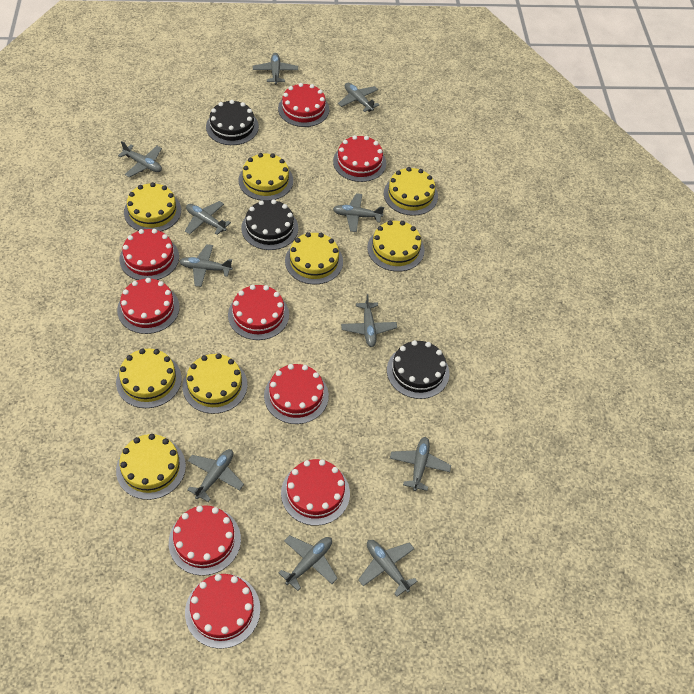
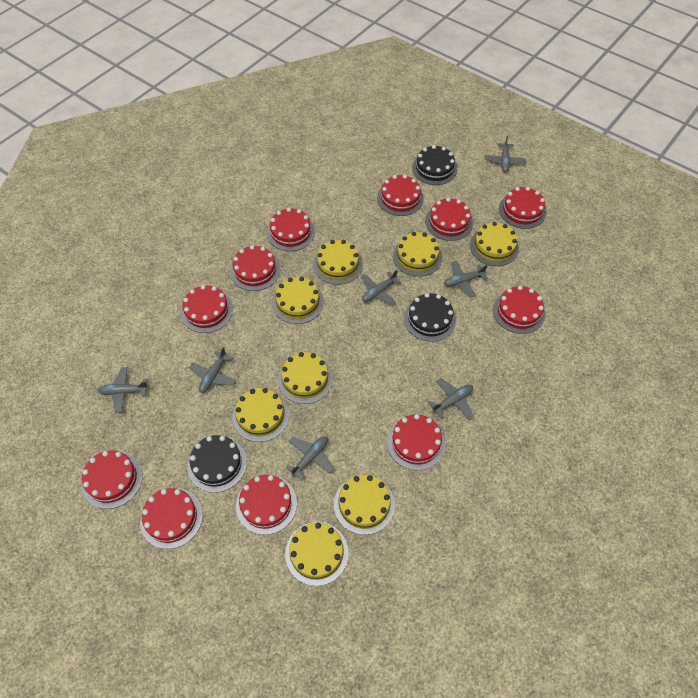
grey plane: [118,141,162,177] [179,244,232,287] [185,201,231,235] [187,449,244,502] [253,53,298,85] [279,535,338,591] [333,193,384,232] [338,83,379,112] [341,294,397,347] [358,540,418,597] [390,437,451,491] = 11 -> [97,367,149,413] [189,347,236,393] [285,436,334,481] [361,270,402,306] [428,378,473,419] [444,261,488,297] [485,136,526,172] = 7
red cake: [117,278,179,334] [120,229,179,280] [169,505,241,576] [185,574,260,649] [228,285,289,340] [264,364,329,424] [278,83,329,127] [281,459,350,526] [333,135,386,182] = 9 -> [81,450,143,509] [140,488,203,549] [181,285,233,333] [230,245,280,291] [236,475,297,535] [267,208,315,251] [377,175,424,216] [387,414,445,470] [425,198,473,241] [493,286,546,334] [499,187,546,229] = 11

